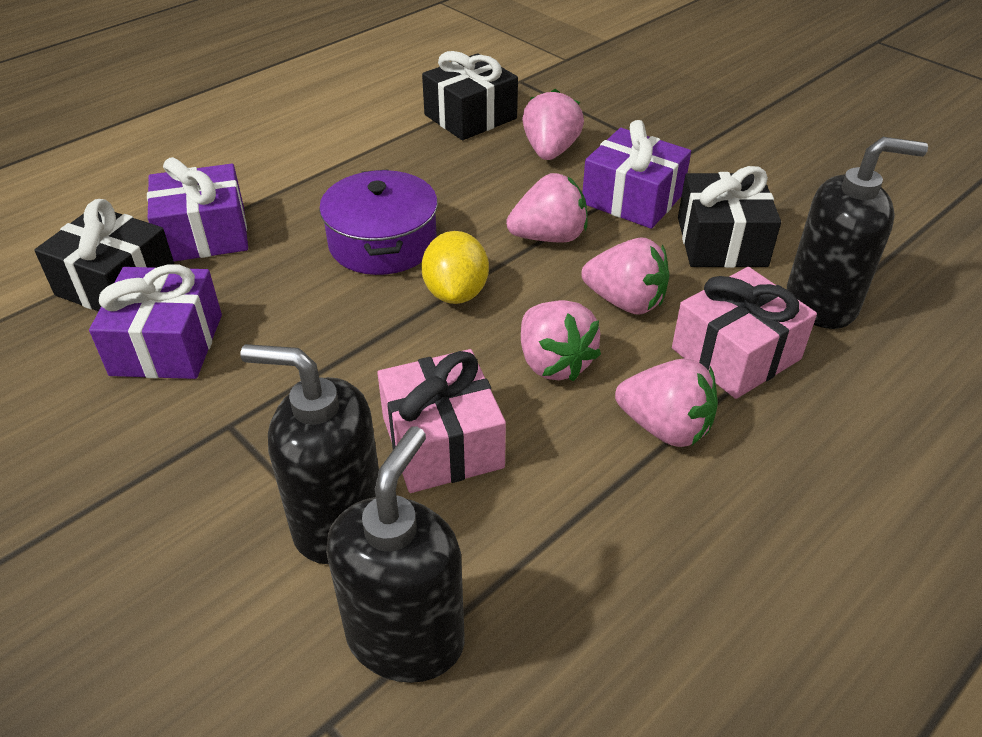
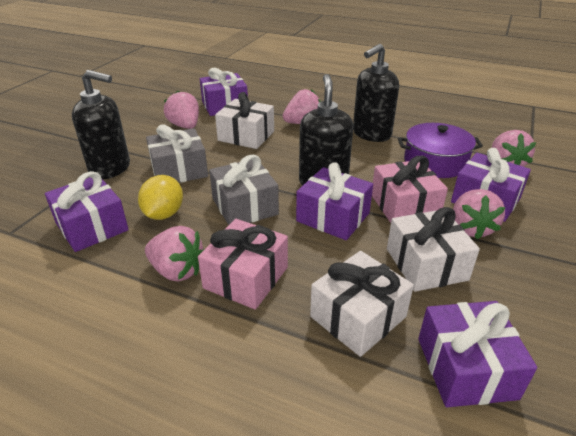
black gift: [34,199,174,311] [422,51,518,140] [678,166,781,268] = 3 -> none = 0
grey gift: none = 0 -> [146,124,208,183] [209,155,279,225] = 2
purple gift: [89,264,222,379] [147,157,248,261] [582,120,691,229] = 3 -> [45,171,129,252] [200,68,248,116] [296,162,373,240] [418,301,537,407] [451,148,531,222] = 5
white gift: none = 0 -> [215,92,274,149] [310,251,414,357] [387,207,480,292] = 3

